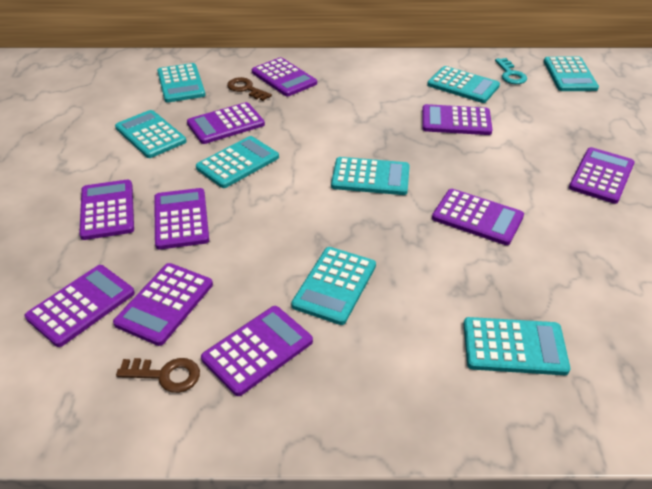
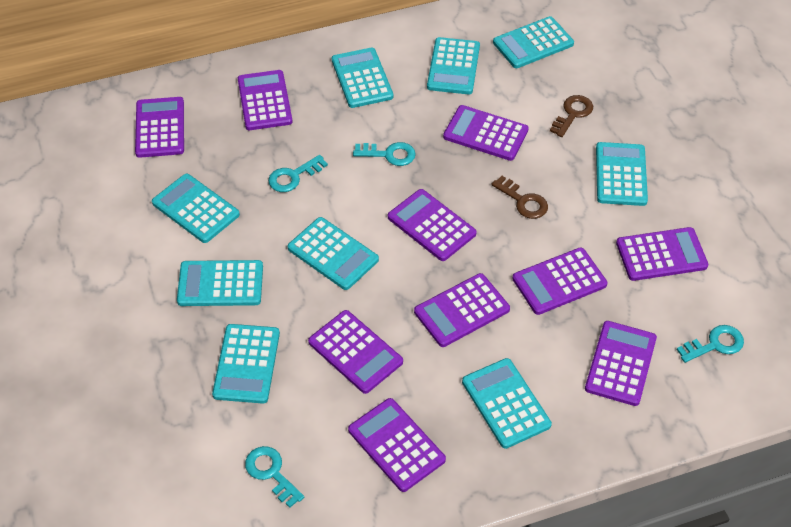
turquoise calculator: [115,110,187,158] [157,63,206,103] [196,136,279,188] [291,247,376,325] [331,157,410,195] [427,66,500,103] [464,317,570,375] [544,56,599,91] = 8 -> [152,174,240,243] [177,260,263,306] [212,324,280,404] [288,217,379,290] [332,48,393,108] [427,37,480,94] [462,358,552,449] [493,16,574,68] [596,142,648,206] = 9
turquoise key: [495,58,527,84] = 1 -> [245,446,304,508] [268,155,328,192] [353,142,416,166] [677,325,744,363] = 4

